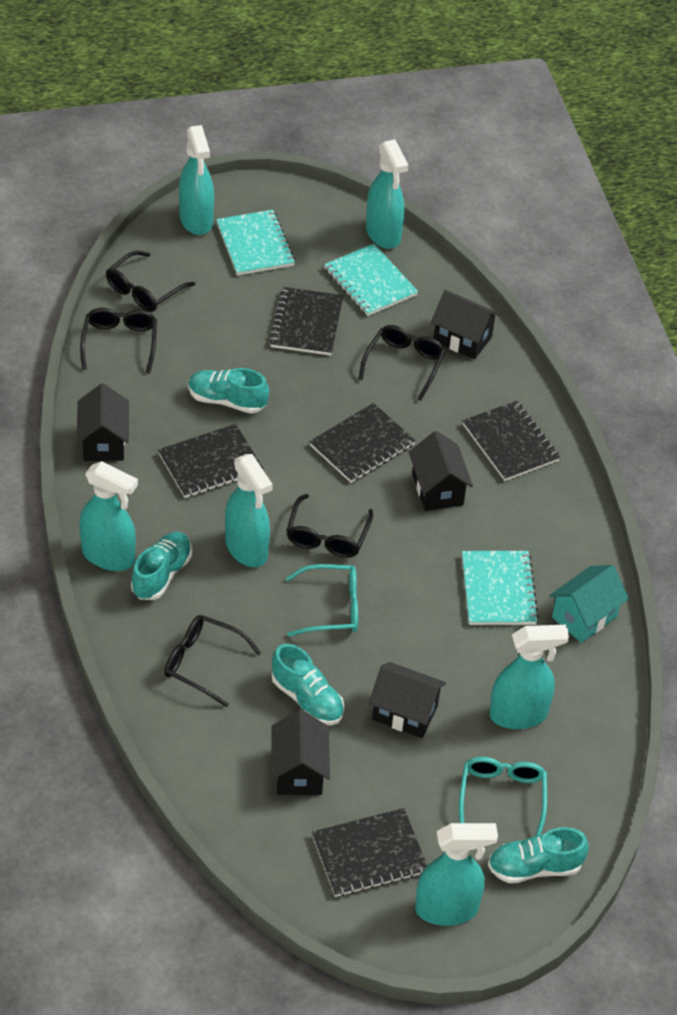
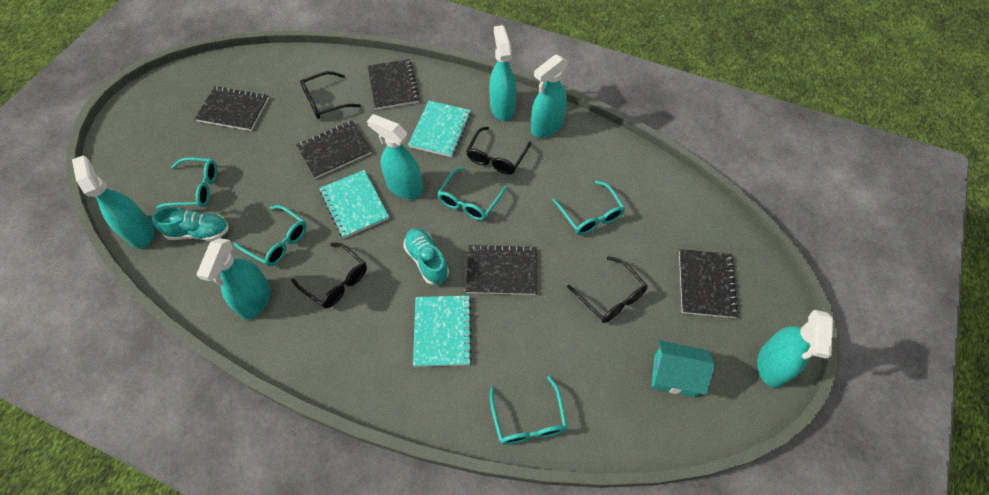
black glasses: [80,308,157,373] [106,251,195,312] [164,615,261,707] [286,494,373,558] [358,325,446,401] = 5 -> [291,243,367,308] [300,71,361,119] [466,127,531,174] [567,256,647,323] = 4
black house: [77,383,129,461] [271,710,330,795] [369,662,446,738] [409,431,473,511] [431,290,500,359] = 5 -> none = 0
turquoise glasses: [286,564,358,637] [459,757,547,836] = 2 -> [156,157,217,209] [234,205,307,266] [437,167,508,221] [490,376,567,445] [552,180,625,235] = 5
turquoise shoe: [131,532,192,600] [188,368,269,414] [272,644,344,725] [488,827,589,883] = 4 -> [152,207,229,241] [403,228,449,285] = 2

